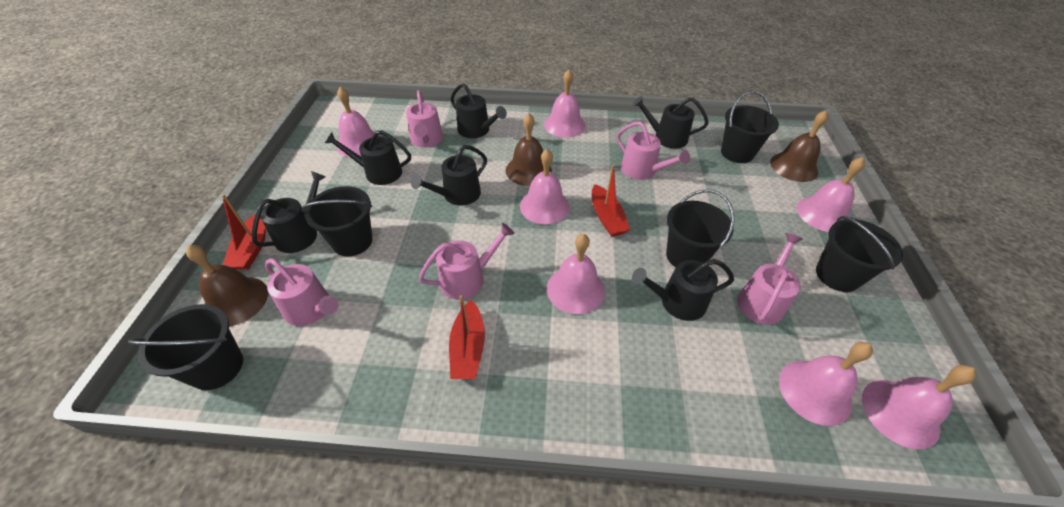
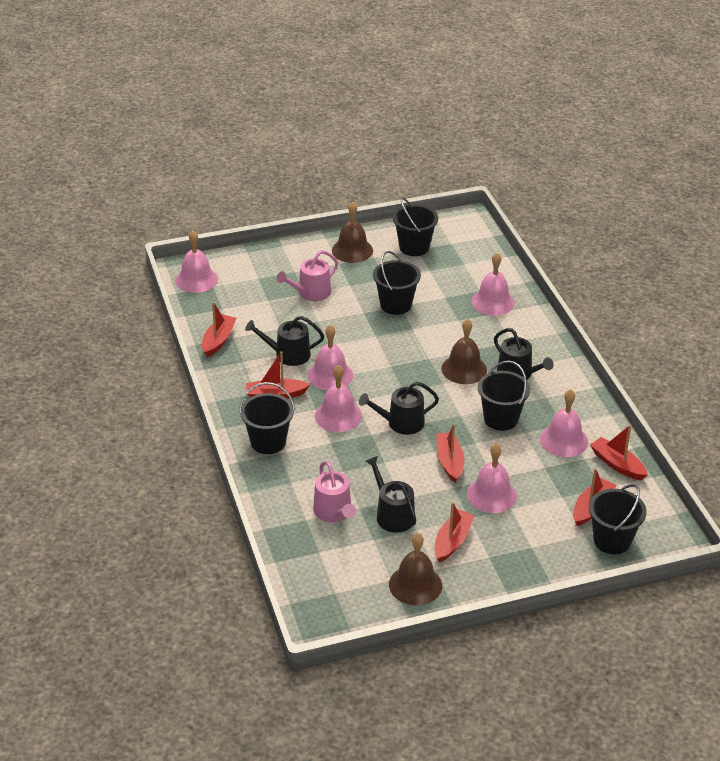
black watering can: [252,171,326,253] [325,130,411,185] [411,145,487,205] [450,83,507,138] [632,259,734,321] [633,96,709,149] = 6 -> [245,316,324,366] [359,382,439,435] [365,456,416,532] [494,328,554,380] = 4
pink bell: [337,87,379,157] [520,149,570,224] [544,69,586,138] [547,234,605,314] [779,342,873,426] [797,157,865,232] [862,365,976,449] = 7 -> [175,231,218,293] [308,325,353,390] [315,365,362,432] [467,443,517,513] [471,253,515,316] [540,389,588,457] = 6
pink watering can: [265,258,338,326] [406,90,443,148] [419,223,514,300] [617,121,690,180] [737,233,803,325] = 5 -> [277,250,338,301] [313,461,356,522] = 2
red boat: [221,194,266,270] [449,295,485,379] [592,165,630,237] = 3 -> [202,302,237,357] [246,351,311,399] [435,502,475,562] [436,423,465,483] [573,468,616,526] [590,425,648,480] = 6

